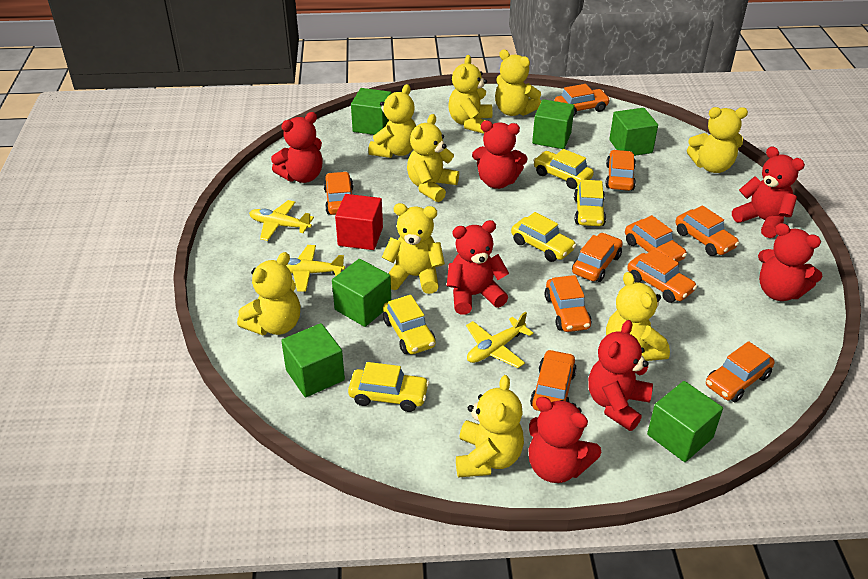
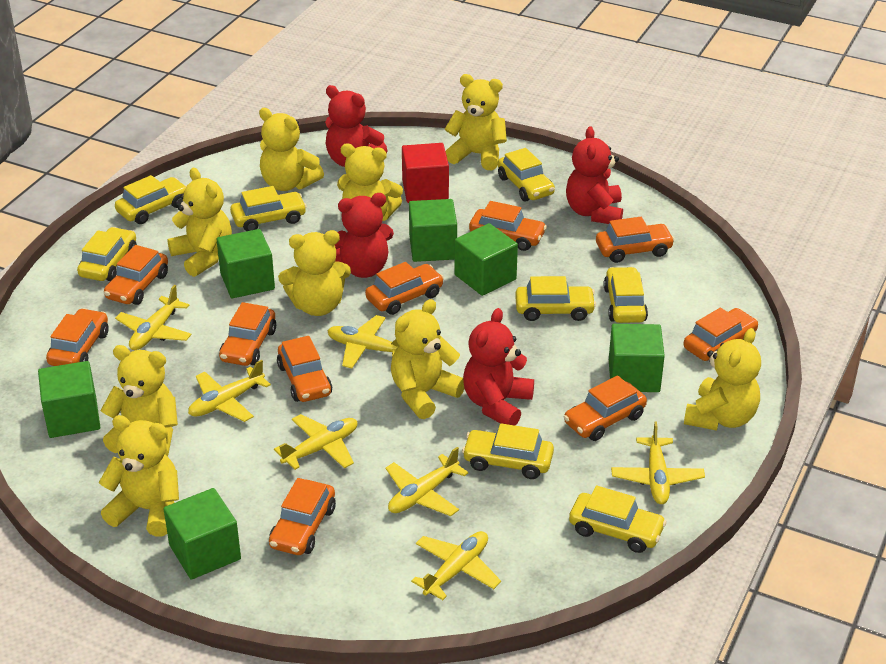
red teddy bear: [271,112,323,183] [447,220,509,315] [472,121,527,189] [529,397,601,483] [588,320,653,431] [732,146,805,238] [758,223,822,301] = 7 -> [325,85,388,167] [335,193,394,278] [463,308,534,426] [566,126,623,224] = 4
yellow car: [348,362,429,412] [383,295,436,354] [511,212,576,262] [533,149,594,189] [574,180,606,226] = 5 -> [77,227,137,281] [115,175,187,224] [230,186,307,231] [462,423,554,479] [498,148,555,202] [515,276,596,321] [569,485,667,553] [604,267,648,323] = 8
yellow plane: [249,200,314,241] [286,245,345,292] [466,312,533,368] = 3 -> [115,285,192,350] [188,360,271,422] [274,414,357,470] [328,315,399,369] [386,447,468,516] [411,531,501,600] [611,422,705,504] = 7

